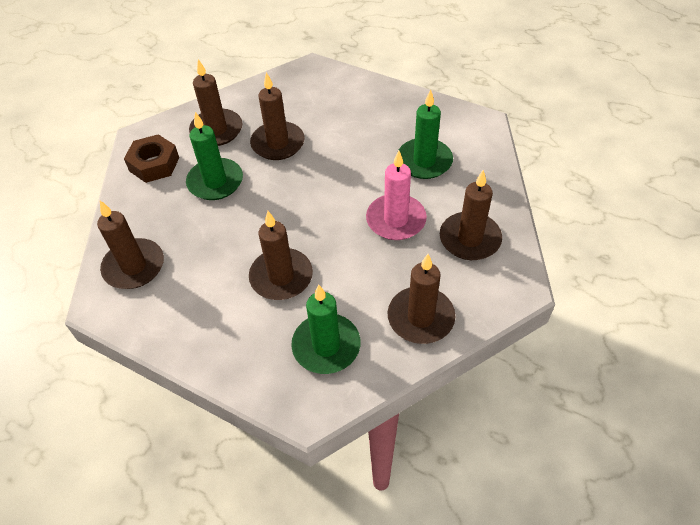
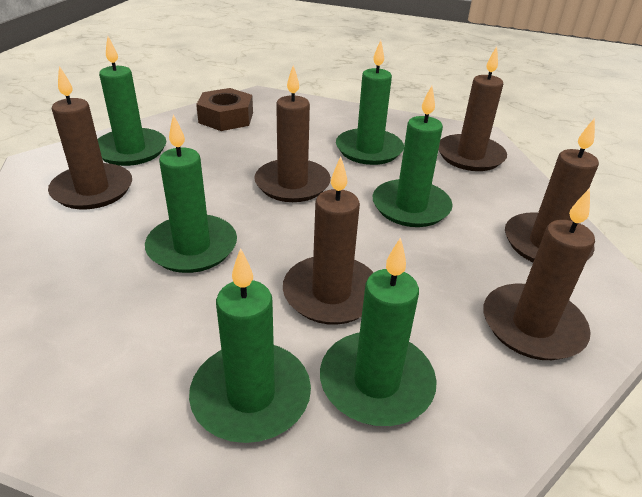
green candle: [186,112,243,200] [291,285,361,374] [398,90,453,179] = 3 -> [98,37,166,166] [145,114,237,273] [189,248,311,443] [320,237,437,426] [336,40,404,165] [373,86,452,227] = 6
pink candle: [366,151,427,240] = 1 -> none = 0

